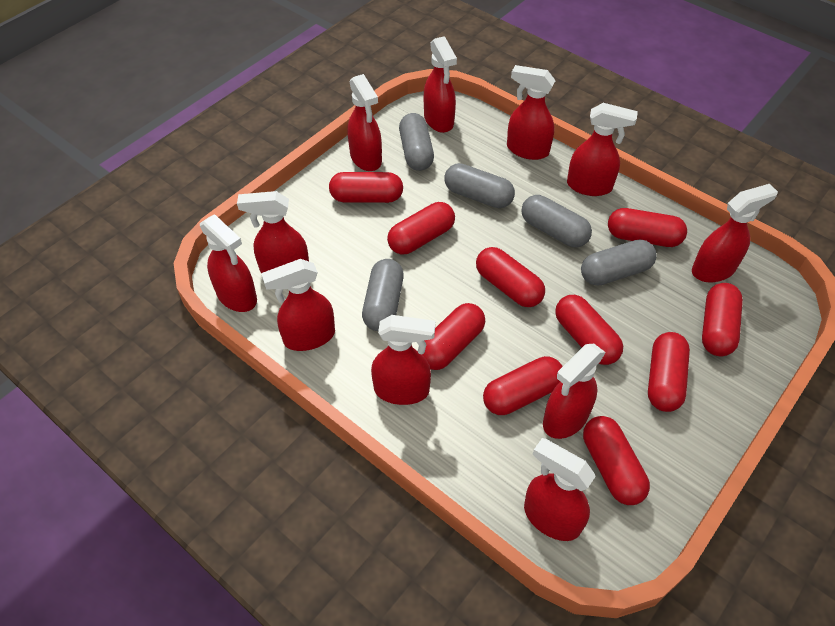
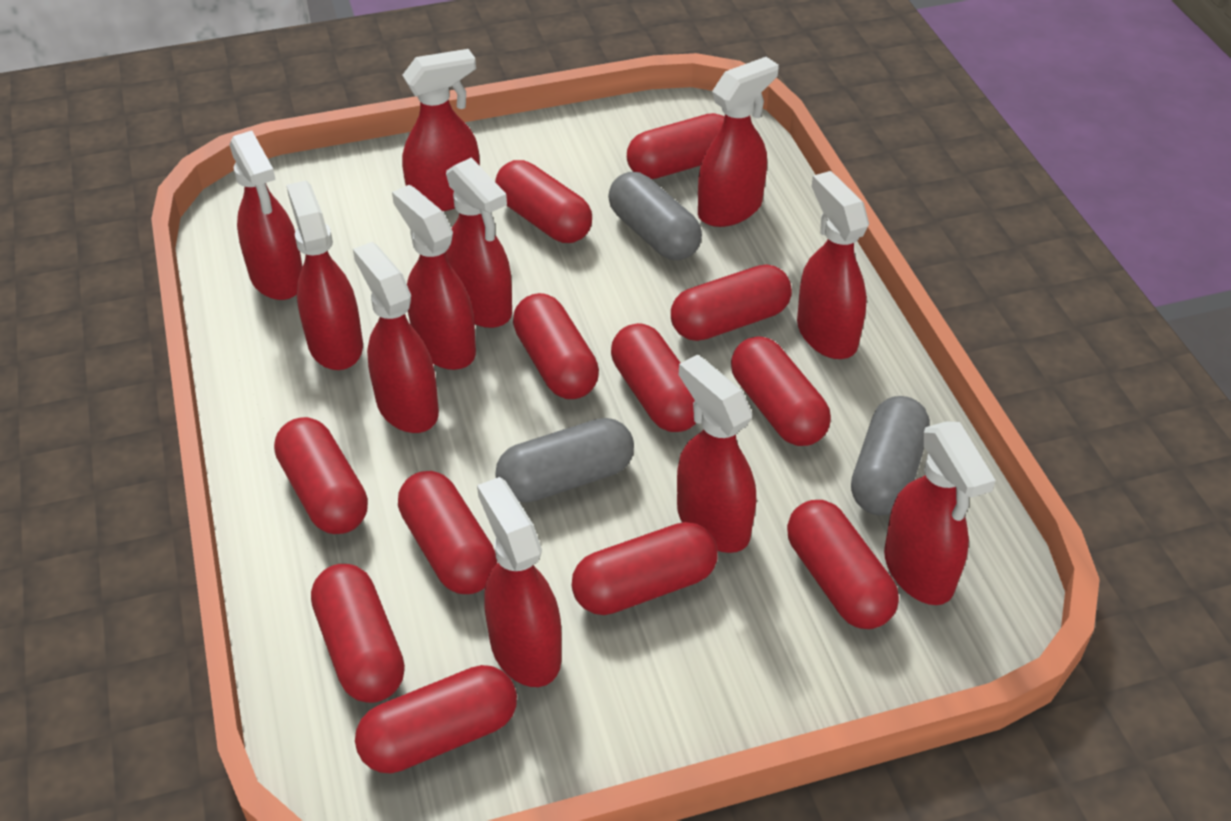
grey capsule: [362,259,404,331] [399,113,434,171] [445,163,515,208] [521,195,592,247] [581,240,657,286] = 5 -> [495,418,634,503] [608,172,702,260] [851,396,930,515] = 3
red capsule: [329,172,403,203] [387,202,455,254] [422,303,485,370] [476,247,545,307] [483,356,563,415] [555,295,623,365] [583,416,650,505] [608,208,687,247] [648,332,690,412] [702,283,743,356] = 10 -> [274,417,368,534] [311,564,405,703] [355,665,517,773] [398,471,497,594] [495,160,592,243] [513,293,599,399] [572,522,718,615] [611,323,696,432] [627,113,724,179] [671,264,792,341] [731,337,831,446] [787,500,899,629] = 12

